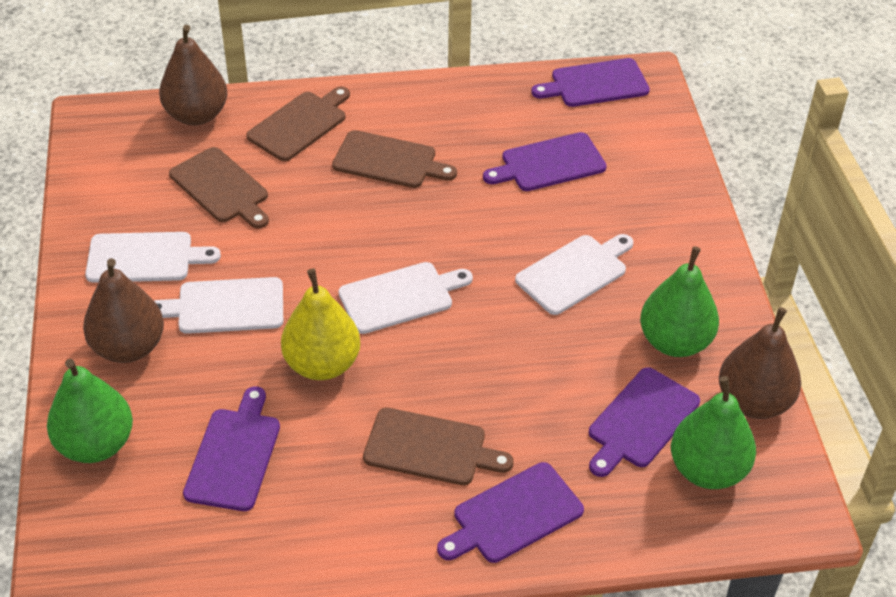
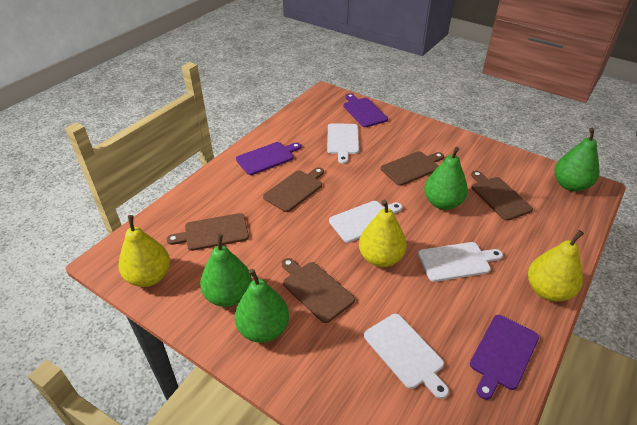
brown cutting board: [169,147,269,229] [246,86,350,161] [332,130,457,188] [363,408,514,485] = 4 -> [167,213,249,251] [263,167,324,212] [282,258,355,323] [381,151,444,186] [471,171,533,221] = 5
brown pear: [83,258,164,363] [159,25,228,125] [719,307,801,419] = 3 -> none = 0
green pear: [47,359,133,463] [640,246,719,357] [671,376,756,489] = 3 -> [200,234,252,307] [235,269,289,343] [424,147,468,210] [555,128,600,192] = 4
purple cutting board: [183,387,280,511] [437,462,584,563] [483,132,607,191] [531,58,650,107] [589,367,700,477] = 5 -> [236,142,301,175] [343,94,388,127] [470,315,539,400] = 3
yellow pear: [281,269,360,380] = 1 -> [118,215,170,287] [359,200,407,267] [528,230,584,302] = 3

